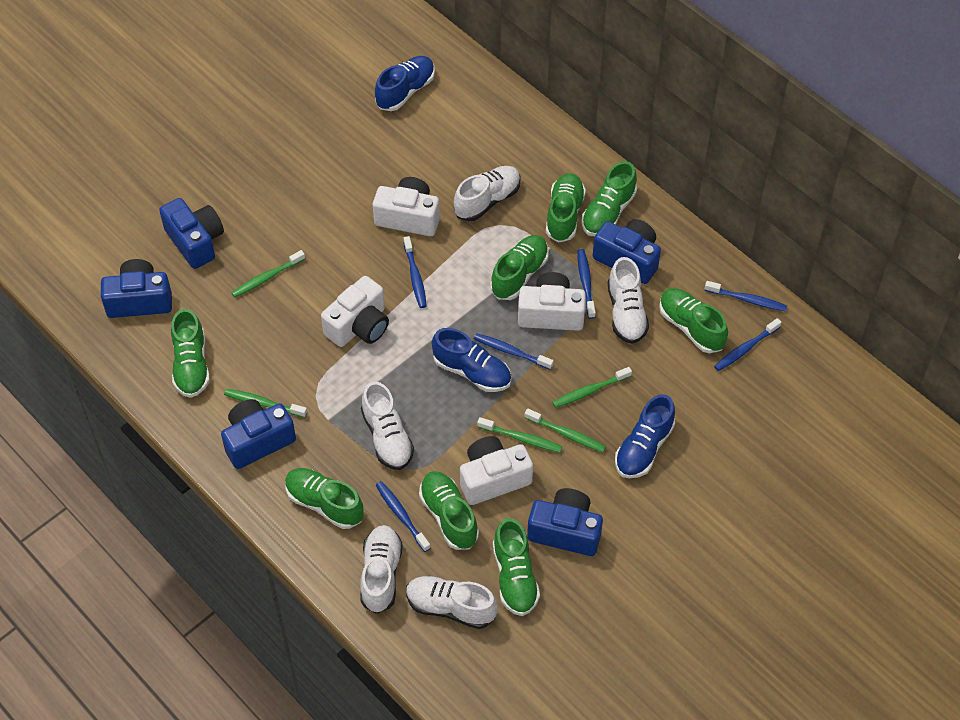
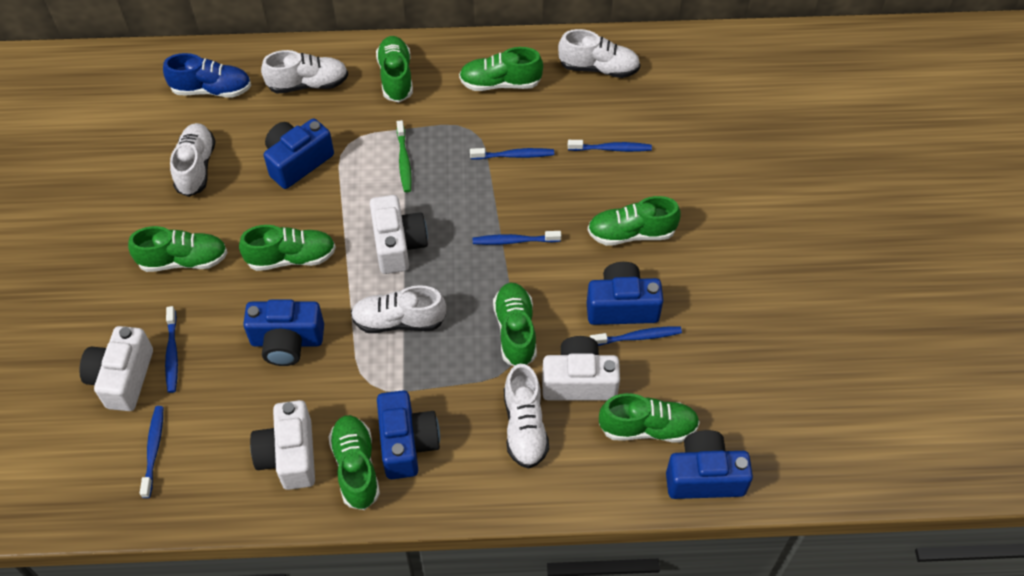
blue shoe: [375,56,435,111] [432,328,511,392] [615,394,675,478] = 3 -> [163,53,251,98] = 1
green toothbrush: [224,389,307,418] [231,250,305,297] [477,417,562,452] [525,408,606,452] [552,367,632,408] = 5 -> [396,120,412,192] = 1

